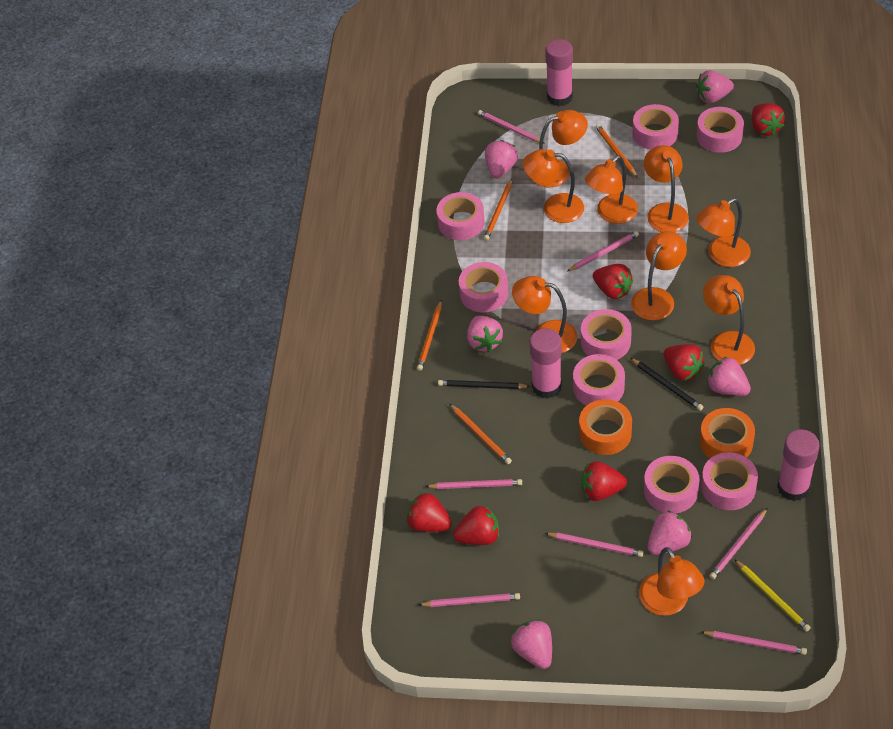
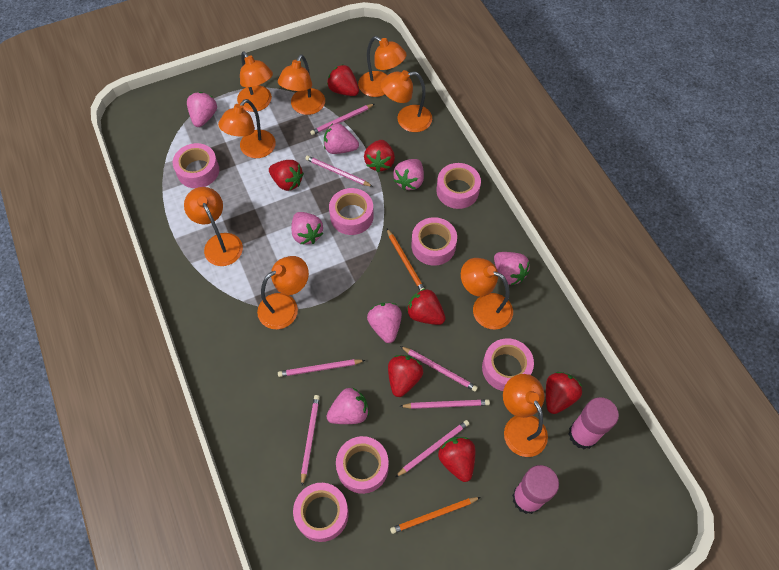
black pencil: [438,380,530,389] [630,358,703,411] = 2 -> none = 0
orange pencil: [417,300,442,371] [450,404,512,464] [484,179,512,241] [595,124,637,177] = 4 -> [387,229,425,291] [390,497,481,534] = 2
orange tape: [579,399,632,455] [700,408,755,459] = 2 -> none = 0
pink glue stick: [530,328,562,399] [545,39,573,106] [777,429,820,501] = 3 -> [512,465,559,514] [568,397,619,449] = 2
pink strawberry: [467,315,503,352] [485,140,518,179] [511,620,552,669] [648,510,692,555] [696,70,734,103] [707,357,751,396] = 6 -> [187,92,217,127] [291,212,323,245] [324,123,359,154] [326,388,369,424] [367,303,402,343] [393,159,424,190] [494,252,530,286] = 7
pink tape: [437,192,485,240] [459,262,508,313] [573,354,625,406] [581,309,632,360] [632,104,679,149] [644,456,700,513] [697,107,744,153] [701,452,758,510] = 8 -> [173,143,219,188] [293,483,349,542] [329,188,374,235] [336,436,389,494] [412,217,457,266] [436,163,481,209] [482,338,534,391] = 7
red strawberry: [406,492,452,532] [453,505,499,545] [581,461,627,501] [593,264,633,299] [663,344,705,381] [752,103,785,136] = 6 -> [269,160,304,191] [327,65,359,96] [364,140,395,172] [388,355,423,397] [407,288,446,325] [438,437,475,482] [546,372,582,414] = 7
yellow pencil: [734,559,811,632] = 1 -> none = 0

